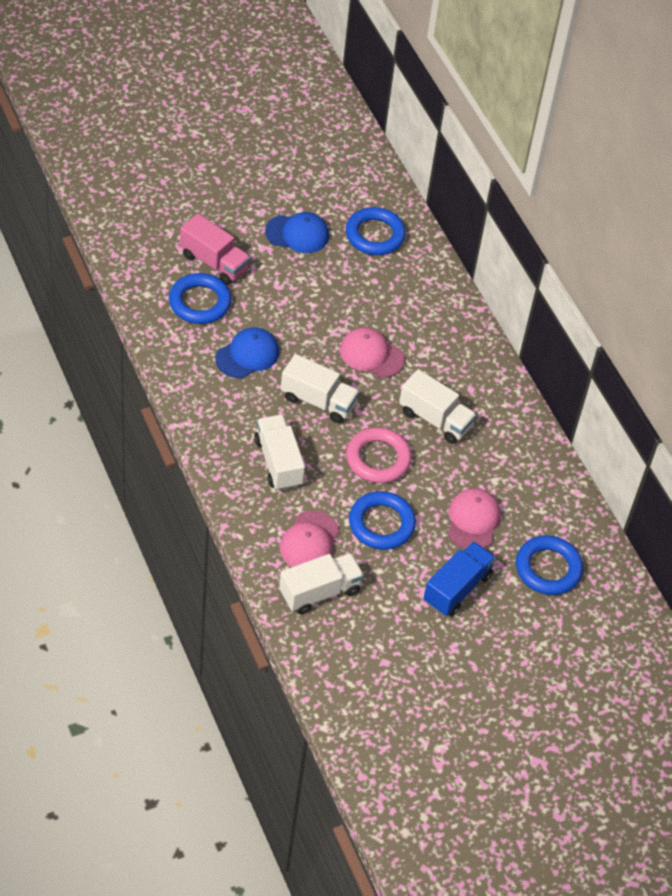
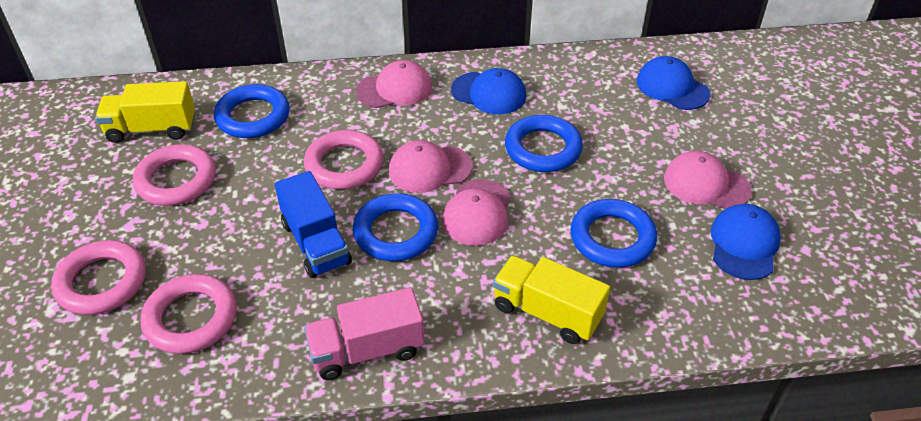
blue cap: [215,327,279,378] [265,212,329,253] = 2 -> [451,68,526,114] [637,56,711,110] [711,204,781,280] = 3
pink cap: [280,511,339,567] [340,327,405,378] [448,488,501,549] = 3 -> [356,60,432,108] [389,140,473,193] [442,179,511,246] [664,151,752,209] = 4
pink ring: [346,427,412,483] = 1 -> [51,240,146,315] [133,144,216,206] [141,274,237,354] [304,130,384,189] = 4
white truck: [254,414,305,491] [279,553,364,614] [281,354,359,424] [399,369,477,444] = 4 -> none = 0
yellow truck: none = 0 -> [95,81,195,143] [493,255,610,344] = 2

